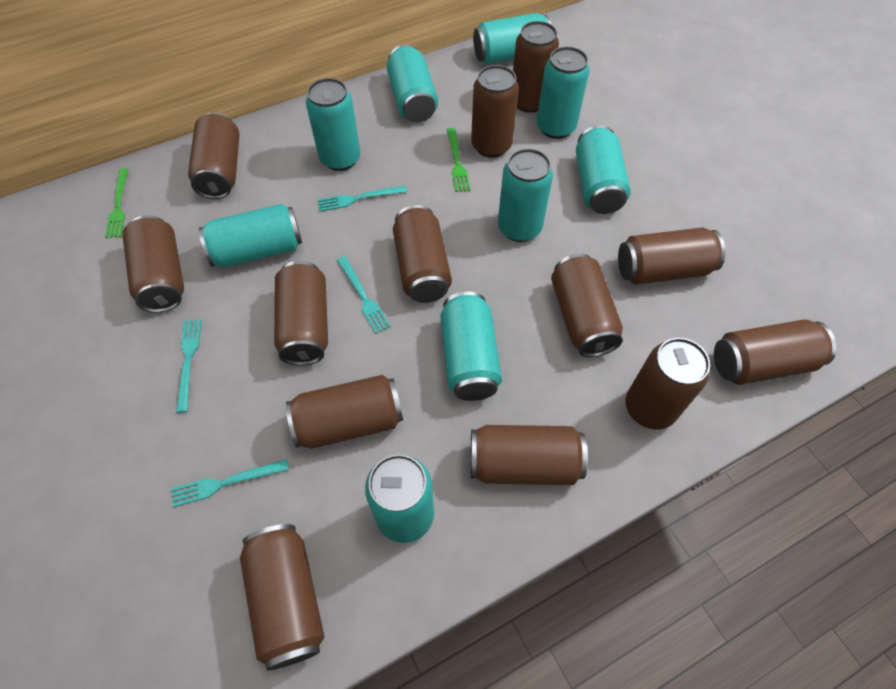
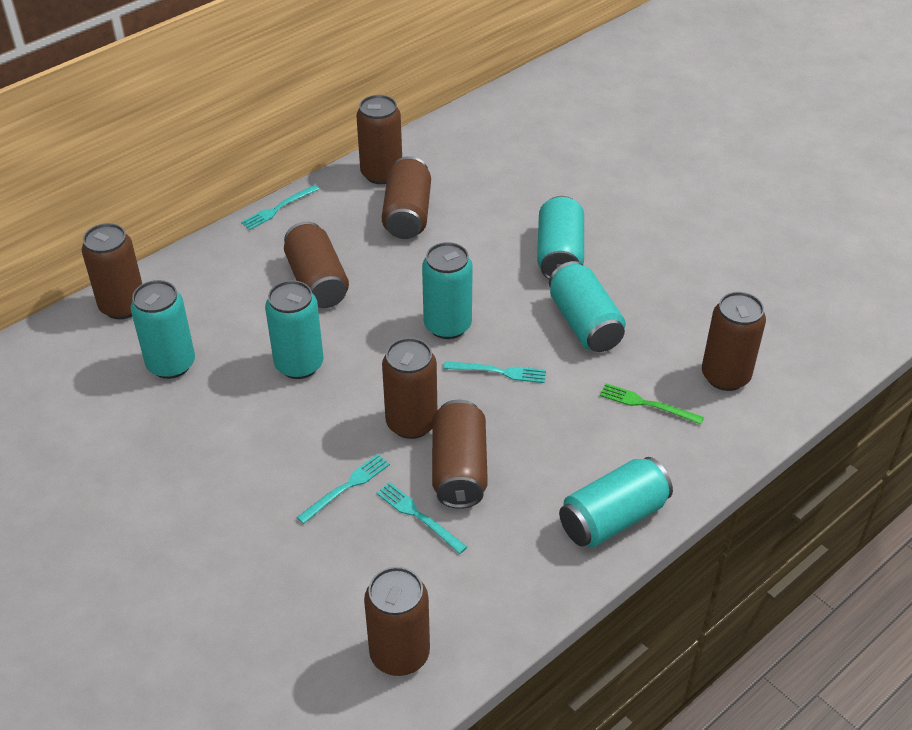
brown can: [122,215,184,313] [188,112,239,199] [240,524,325,671] [274,261,328,366] [286,375,403,449] [393,205,452,303] [471,65,519,158] [471,425,588,485] [513,21,559,113] [551,254,623,357] [618,227,725,285] [625,338,710,430] [714,319,836,385] = 13 -> [82,223,142,319] [284,221,349,308] [356,95,402,184] [364,567,430,676] [382,156,431,239] [382,338,437,439] [432,400,488,509] [702,292,766,391] = 8
green fork: [105,168,128,238] [447,128,470,192] = 2 -> [600,383,704,425] = 1
turquoise can: [199,204,302,267] [306,78,361,171] [365,454,434,543] [387,44,438,122] [440,291,502,401] [473,13,552,64] [498,148,553,242] [537,46,589,139] [576,125,631,214] = 9 -> [130,280,195,379] [265,280,324,379] [422,242,473,339] [537,196,584,279] [549,261,626,352] [559,457,673,547] = 6

